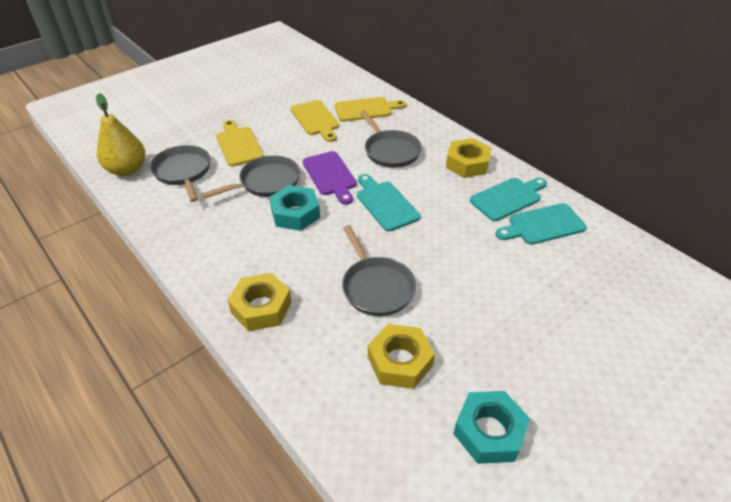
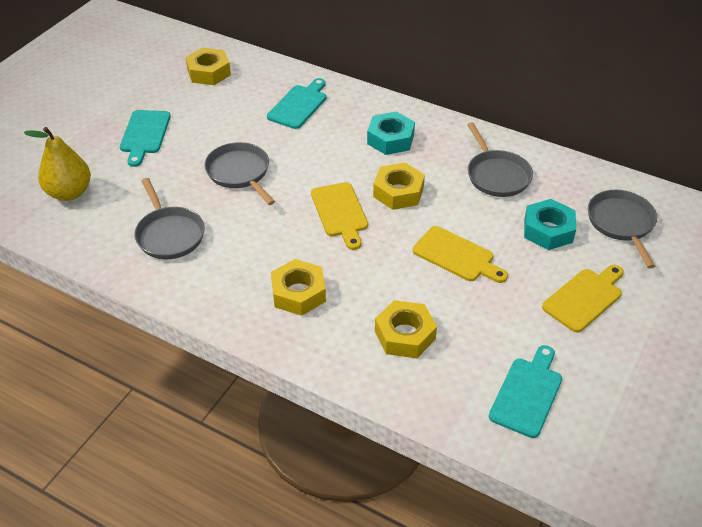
purple cutting board: [303,151,357,205] = 1 -> none = 0
yellow nut: [227,273,292,331] [368,324,435,389] [446,138,491,178] = 3 -> [185,47,231,85] [271,259,326,316] [373,163,425,210] [375,300,437,358] = 4

